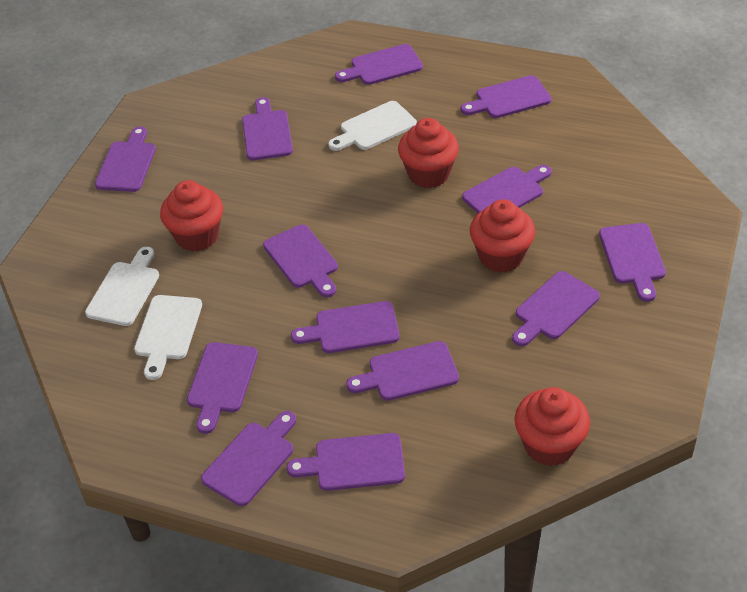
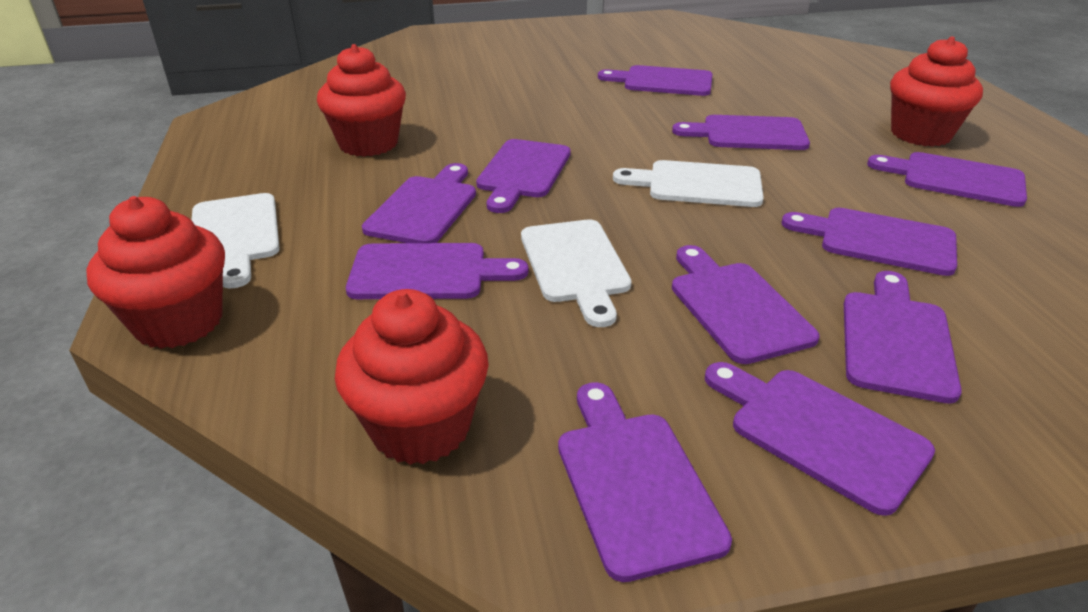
purple cutting board: [95,126,156,192] [187,342,258,434] [201,411,296,506] [242,97,293,160] [263,225,338,297] [286,433,405,491] [291,301,400,353] [335,44,423,85] [346,341,459,401] [461,75,551,118] [462,165,552,213] [512,271,600,346] [599,223,666,302] = 13 -> [346,243,528,299] [362,163,476,243] [476,139,571,213] [558,382,732,582] [598,65,713,96] [672,115,810,150] [672,245,820,364] [705,362,935,516] [782,208,957,276] [844,271,962,404] [867,152,1027,207] = 11

